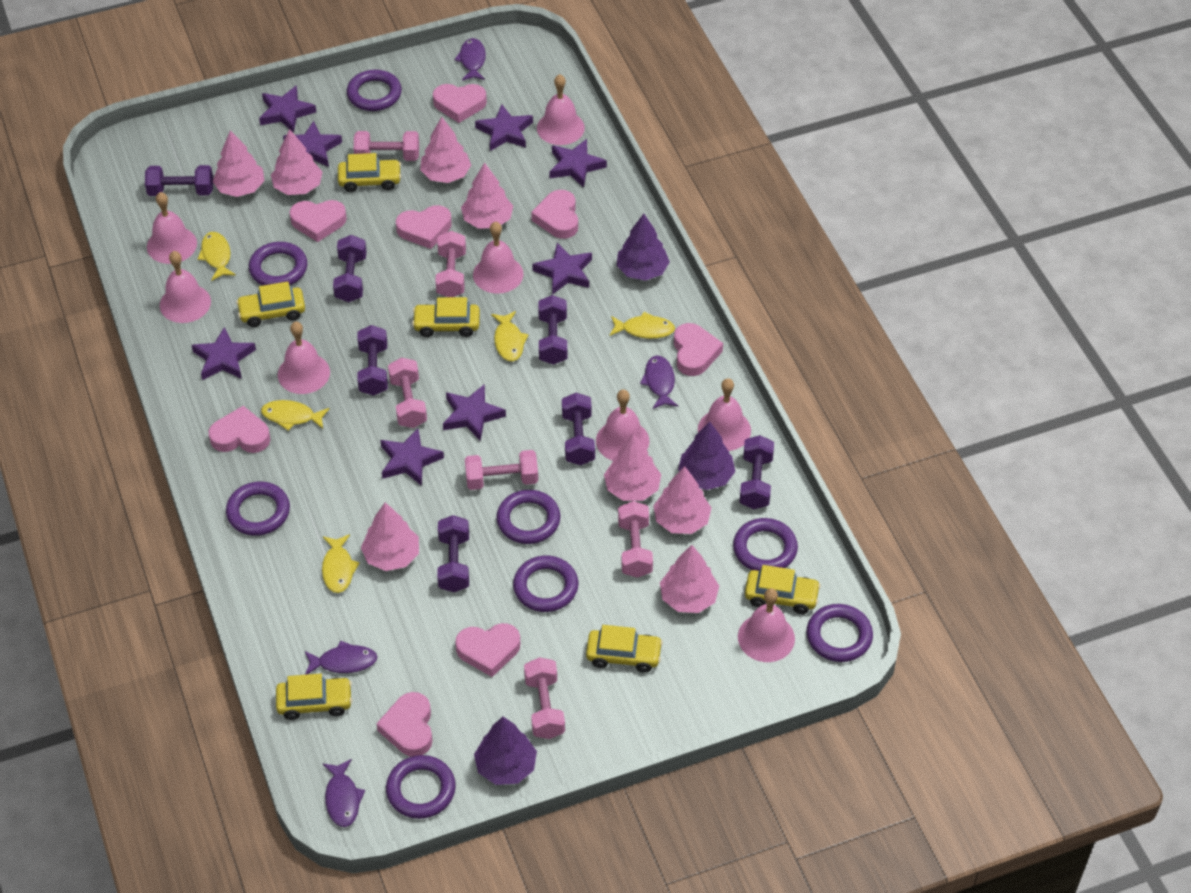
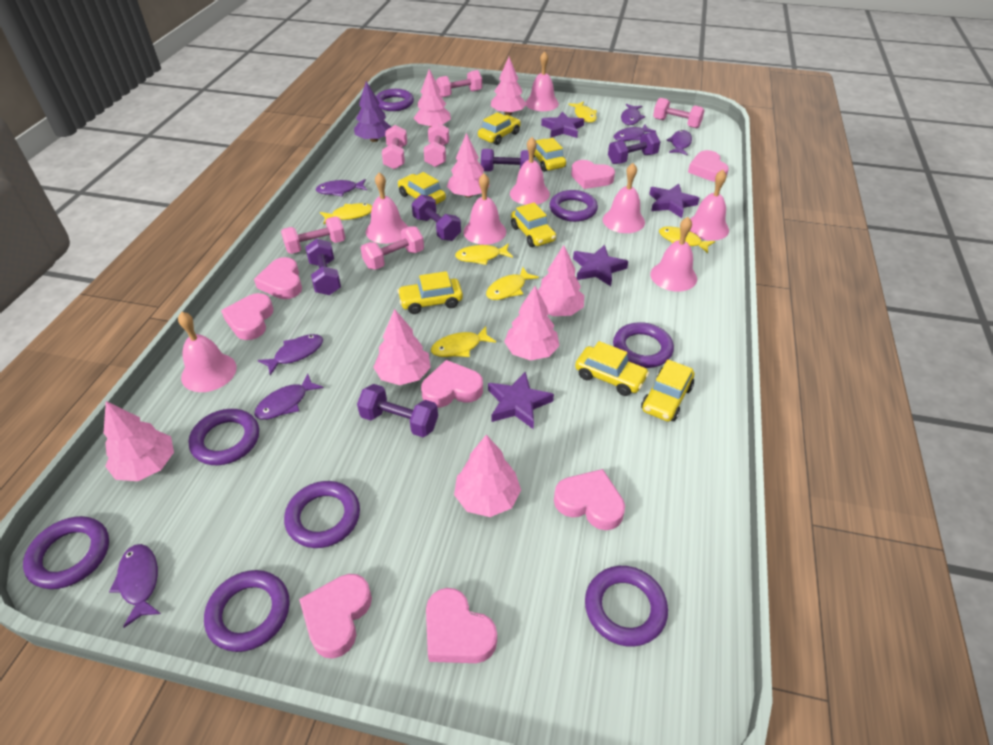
purple dumbbell: [145,165,213,196] [333,235,367,302] [357,325,388,396] [437,515,469,592] [538,295,568,365] [562,393,595,465] [739,435,774,509] = 7 -> [305,239,341,295] [357,384,438,437] [412,195,461,241] [481,149,529,171] [608,132,660,164] = 5
purple fish: [305,641,377,675] [323,759,365,827] [454,38,486,81] [640,355,678,409] = 4 -> [109,544,161,628] [254,373,324,420] [258,334,323,375] [315,179,367,196] [614,125,656,141] [621,104,645,125] [666,130,692,155] = 7
purple star: [191,327,256,380] [259,85,316,133] [283,121,342,167] [380,428,444,486] [443,385,506,441] [475,104,533,151] [532,243,592,295] [549,139,607,188] = 8 -> [488,372,554,429] [541,111,584,138] [573,245,628,286] [649,184,700,218] = 4
purple tree: [474,717,537,785] [617,214,670,281] [678,421,735,490] = 3 -> [354,81,391,142] = 1
yellow car: [236,282,305,327] [276,673,352,720] [338,153,401,192] [412,297,480,337] [586,625,663,673] [745,565,821,614] = 6 -> [397,271,463,314] [398,172,446,204] [478,112,521,145] [511,203,556,247] [534,138,566,172] [575,341,649,396] [641,359,694,421] = 7
yellow fish: [197,232,236,281] [261,400,329,431] [322,534,360,593] [491,311,529,362] [610,312,675,339] = 5 -> [320,203,372,224] [431,326,496,357] [455,243,513,265] [486,267,539,300] [568,101,597,123] [659,227,715,253] = 6

